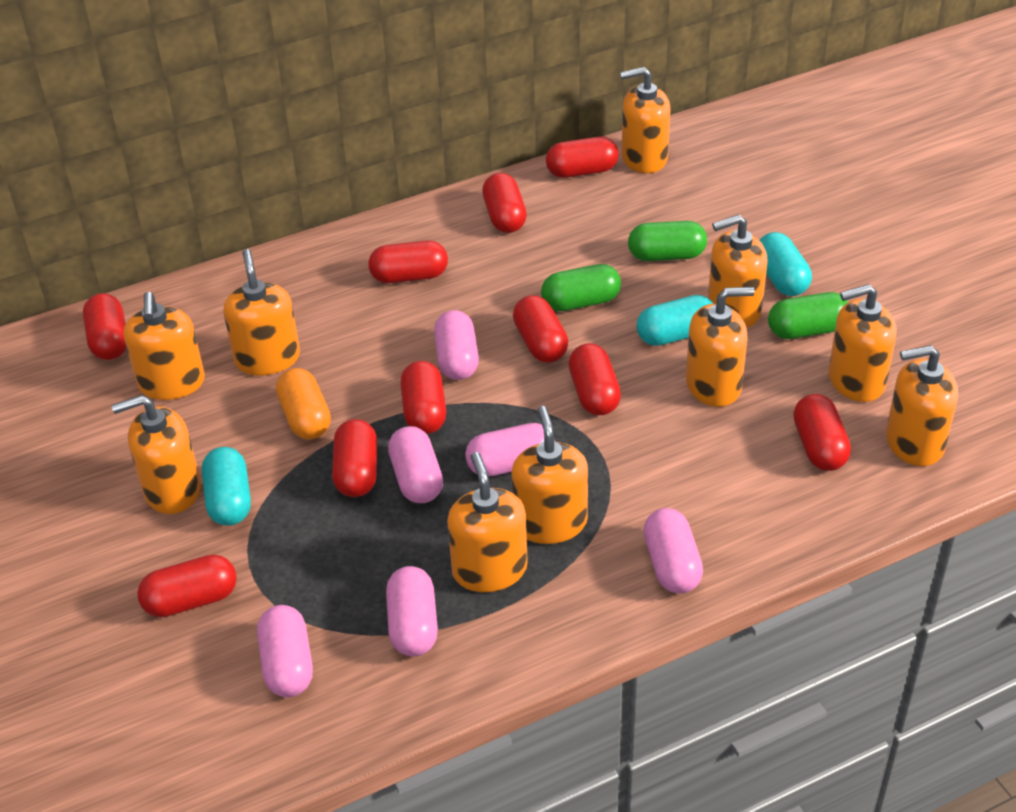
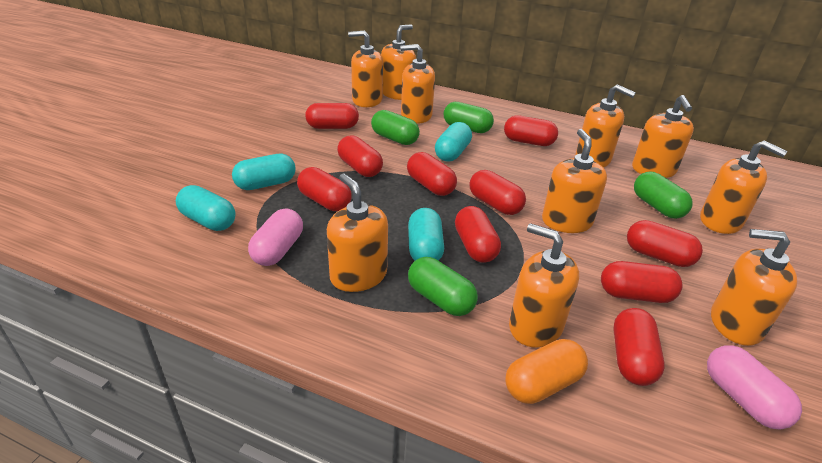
green capsule: [541,264,621,311] [628,221,707,261] [768,292,848,339] = 3 -> [371,110,420,145] [408,257,478,316] [444,102,494,133] [634,172,693,219] = 4
pink capsule: [257,605,313,697] [386,566,438,657] [388,426,443,503] [434,310,479,380] [465,423,555,477] [643,508,703,594] = 6 -> [248,208,303,266] [707,345,802,430] = 2
turquoise capsule: [202,447,251,526] [636,295,713,346] [760,232,812,296] = 3 -> [176,185,235,231] [232,154,296,190] [408,208,444,261] [435,122,472,162] = 4

